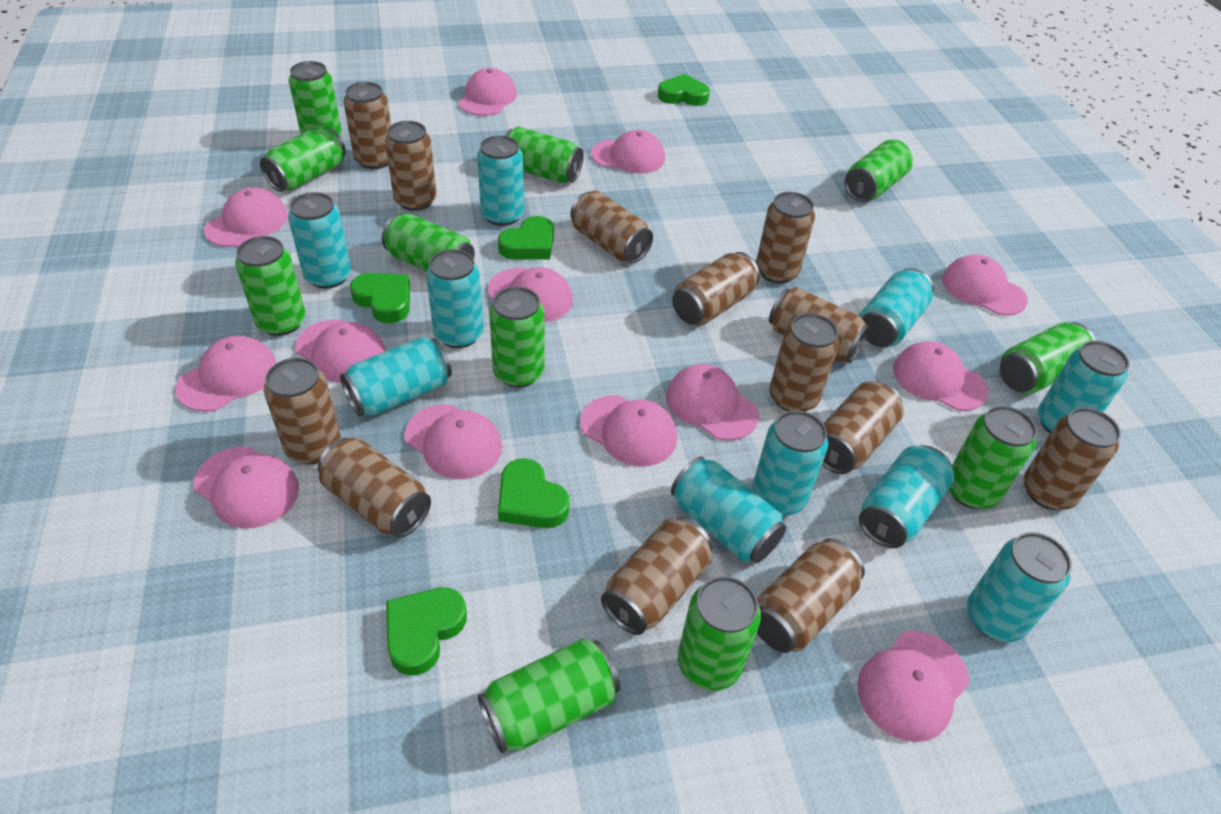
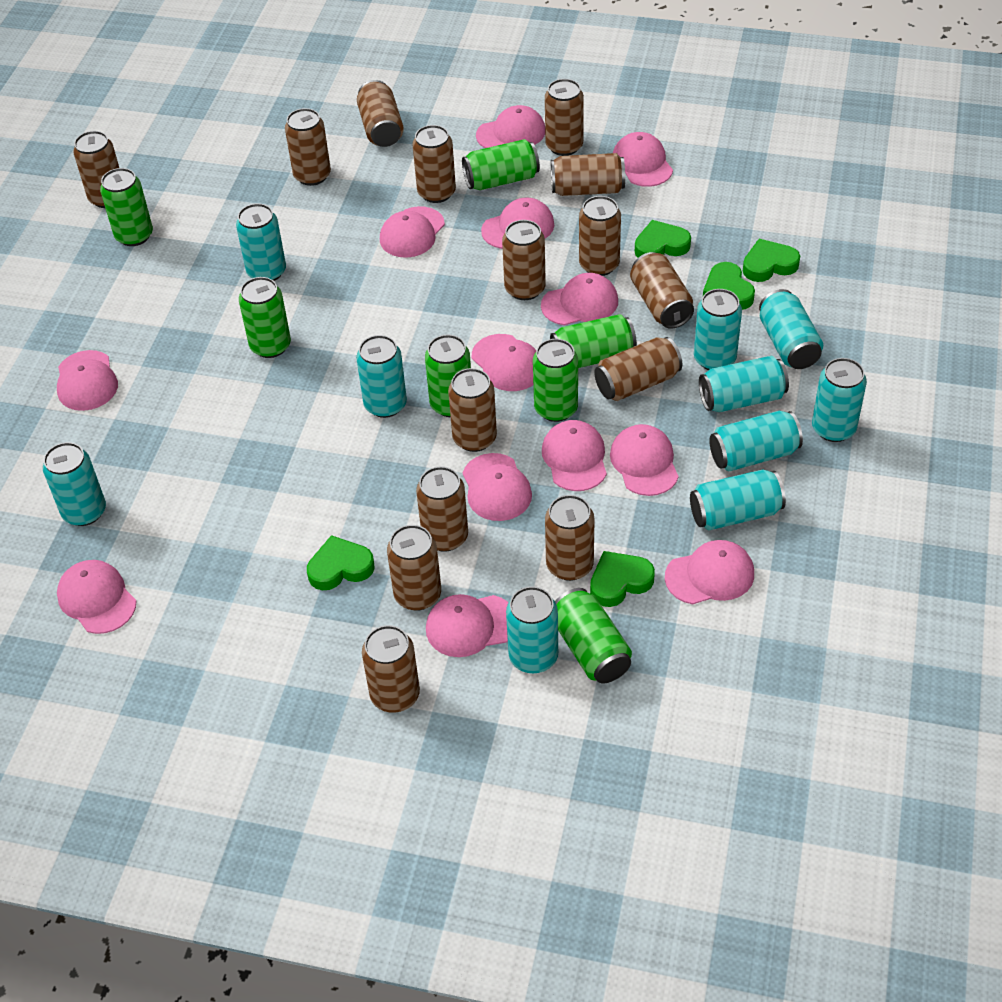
brown can: [264,358,341,464] [318,437,431,538] [344,82,391,169] [385,121,437,211] [570,191,653,263] [601,517,712,635] [672,252,760,326] [756,192,815,284] [757,538,865,653] [769,287,870,363] [769,313,839,412] [822,381,904,474] [1023,407,1121,510] = 13 -> [73,131,119,208] [285,108,331,186] [357,80,404,147] [362,625,420,713] [387,525,441,611] [412,125,456,203] [416,466,468,552] [448,368,497,452] [502,220,546,300] [545,79,584,156] [545,495,595,581] [551,153,625,196] [579,196,621,276] [594,337,682,401] [630,252,694,329] = 15
green can: [235,236,306,336] [260,125,346,192] [289,61,342,136] [382,213,475,271] [478,638,620,753] [489,287,544,388] [505,127,584,183] [678,576,761,691] [845,139,913,202] [949,406,1037,509] [1000,322,1096,394] = 11 -> [100,168,153,246] [239,277,291,358] [425,335,471,417] [462,139,540,190] [533,339,578,422] [550,314,637,368] [555,588,632,683] = 7

